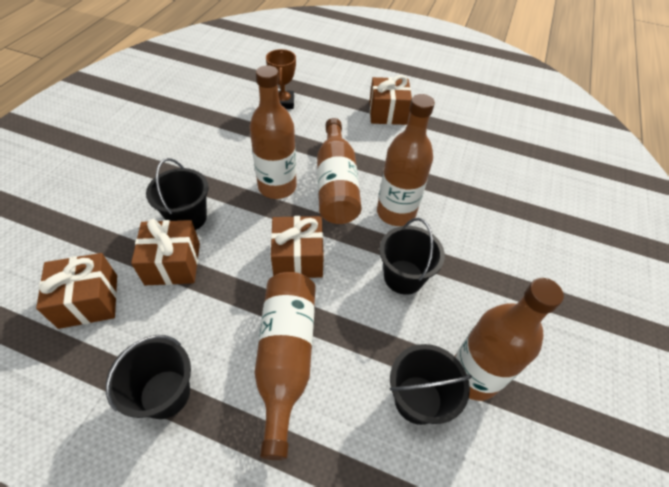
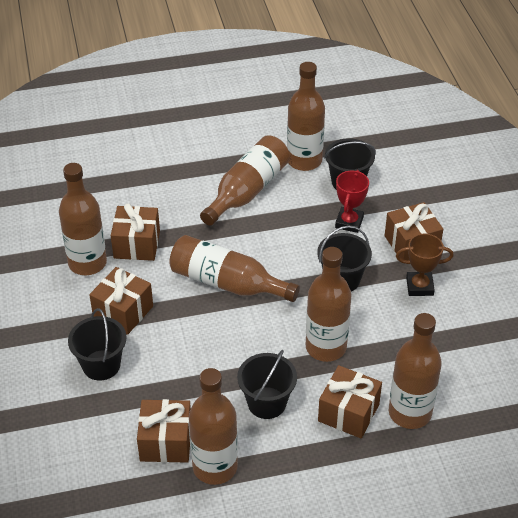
brown bottle: [250,65,297,199] [254,272,316,460] [317,118,362,224] [377,94,435,226] [455,278,564,401] = 5 -> [59,163,107,275] [169,235,300,302] [189,368,238,485] [200,135,290,226] [287,62,325,171] [306,247,352,362] [389,313,442,429] = 7
brown gift: [36,253,117,329] [131,219,200,285] [271,216,324,278] [369,75,412,125] = 4 -> [89,267,153,335] [111,203,160,261] [137,399,191,463] [318,365,382,438] [385,202,443,260] = 5
red trophy: none = 0 -> [335,170,369,233] = 1

